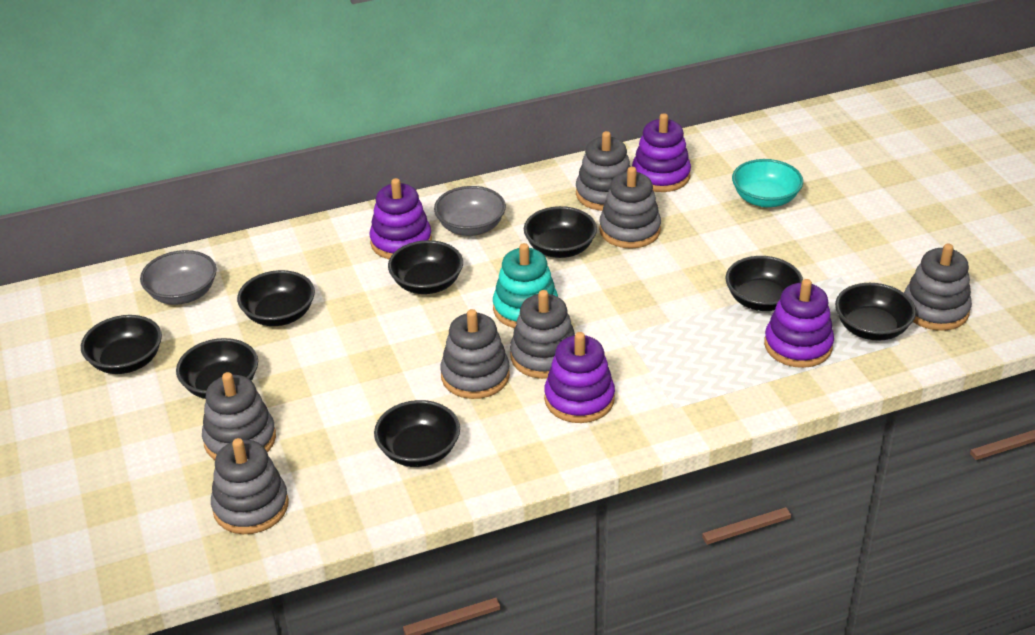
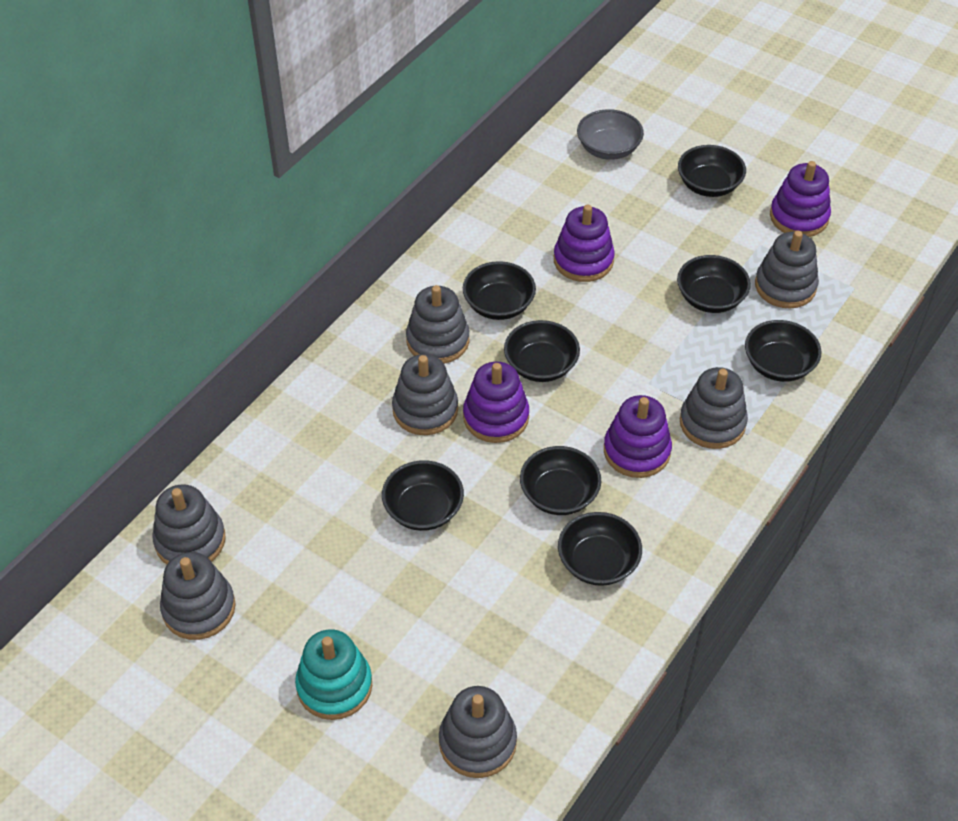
grey bowl: [140,250,217,305] [434,186,506,236] = 2 -> [577,109,644,160] = 1
turquoise bowl: [732,159,803,207] = 1 -> none = 0

